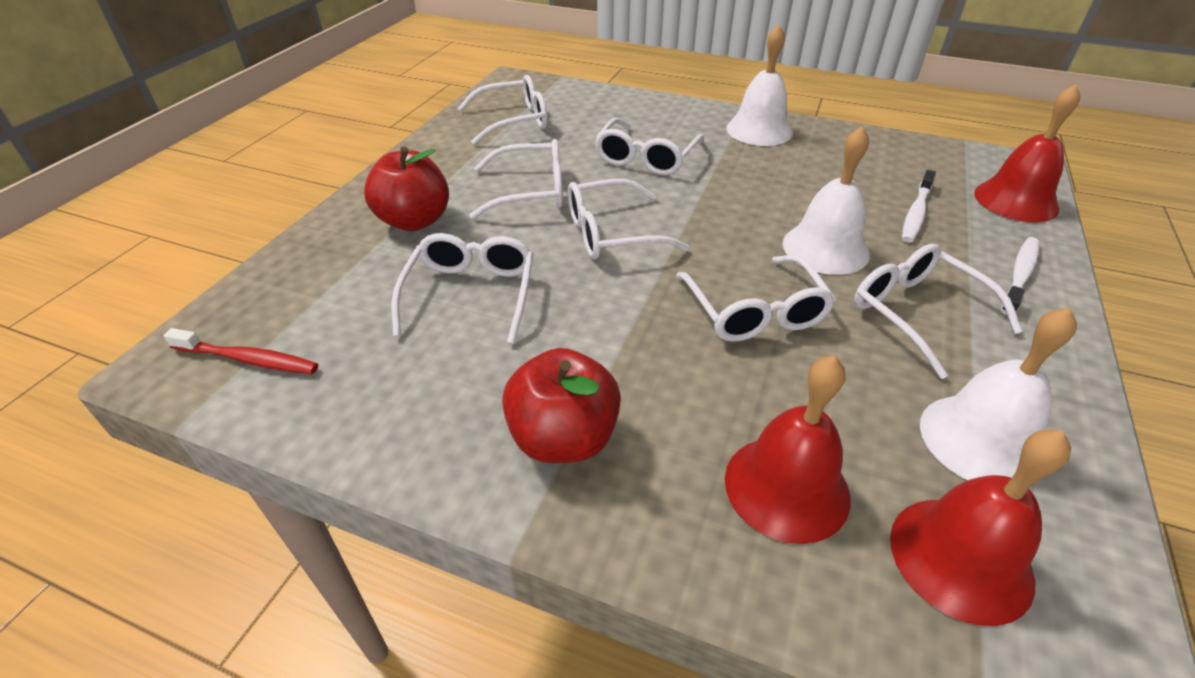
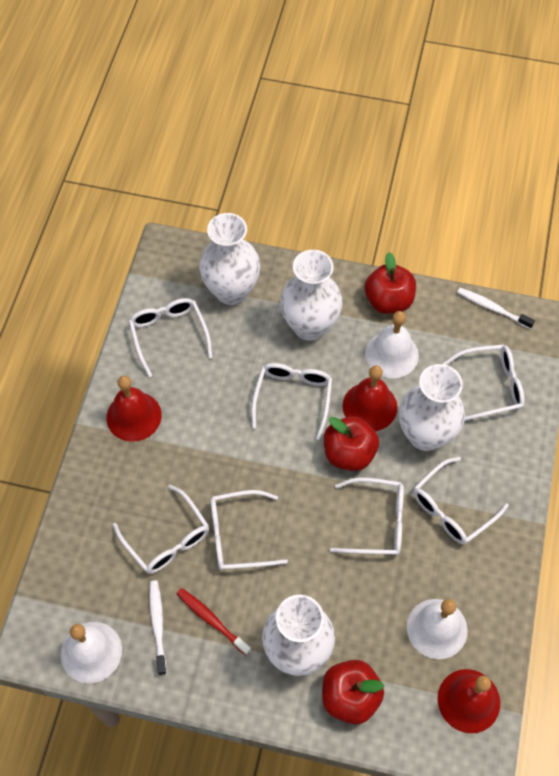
red apple: [364,147,449,231] [502,348,621,463] = 2 -> [322,660,384,725] [324,416,379,471] [364,252,416,314] = 3
white vase: none = 0 -> [199,213,260,305] [262,595,335,676] [280,250,343,341] [399,364,465,451] = 4

